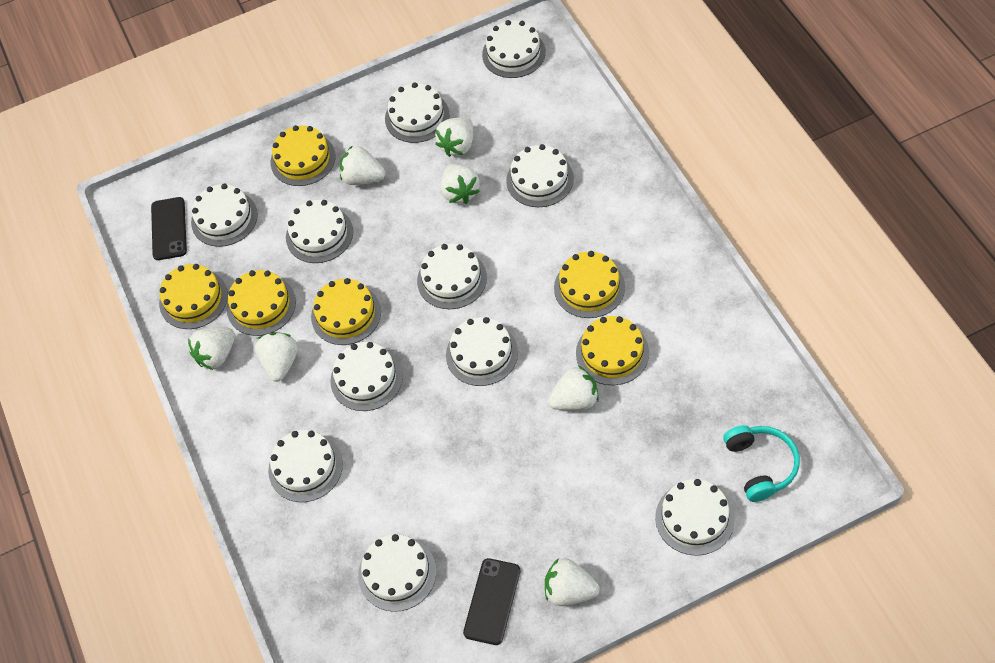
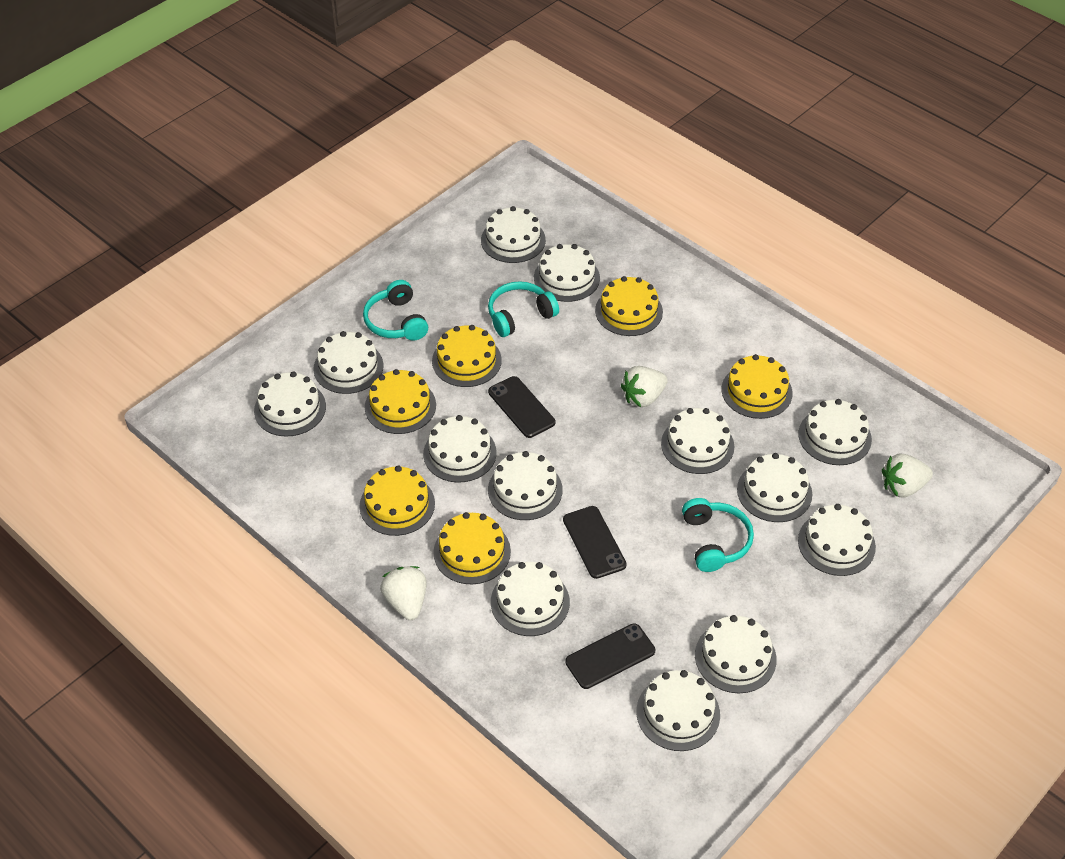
black phone: [151,197,187,260] [463,558,520,645] = 2 -> [488,376,555,438] [563,506,627,579] [565,623,655,689] = 3
turquoise headphones: [723,425,800,502] = 1 -> [363,280,428,340] [488,281,559,337] [682,498,754,572] = 3
white cake: [191,184,258,247] [268,430,343,502] [286,200,353,263] [330,342,403,411] [358,534,436,612] [385,82,450,143] [417,244,487,309] [446,317,518,386] [482,20,546,78] [506,144,574,207] [655,479,735,556] = 11 -> [254,371,326,437] [313,331,384,394] [423,415,497,483] [481,206,546,263] [488,451,563,520] [491,562,570,636] [534,244,600,302] [636,670,720,751] [661,408,734,474] [695,615,777,693] [737,453,812,522] [798,399,872,465] [798,504,876,576] = 13
white strawberry: [188,327,235,370] [255,332,298,382] [340,145,385,185] [435,117,473,157] [441,164,480,204] [545,558,600,606] [548,366,599,410] = 7 -> [380,566,427,620] [621,366,668,407] [882,454,933,498] = 3

